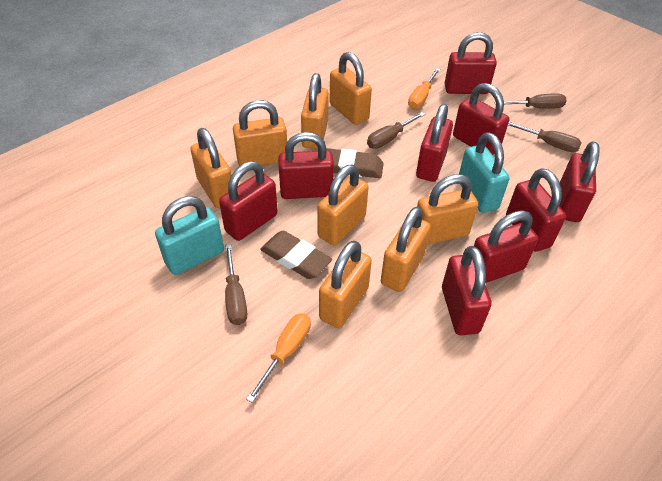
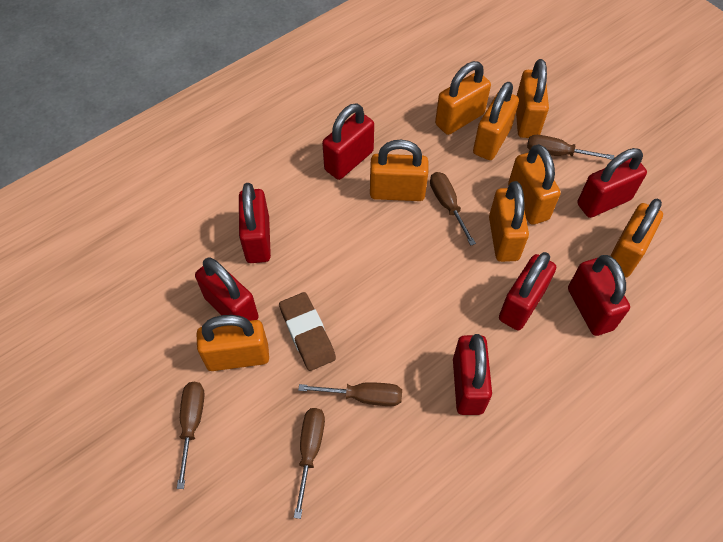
brown eraser: [260,230,332,279] [326,148,384,178] = 2 -> [279,292,336,371] = 1
brown screwdriver: [225,244,247,325] [367,112,425,149] [494,93,567,109] [508,122,582,152] = 4 -> [177,382,205,489] [294,408,325,519] [298,382,402,406] [430,172,476,246] [527,135,614,160] = 5
orange screwdriver: [246,313,311,403] [408,68,440,109] = 2 -> none = 0
red padlock: [219,161,278,241] [278,132,334,199] [416,104,453,182] [442,246,492,335] [445,32,497,94] [453,83,509,155] [474,210,538,283] [506,168,566,252] [559,141,600,222] = 9 -> [195,257,259,321] [239,183,271,263] [322,103,374,180] [453,334,492,415] [499,252,556,330] [568,255,630,336] [577,148,647,218] = 7
turquoise padlock: [155,196,224,275] [459,132,510,213] = 2 -> none = 0

